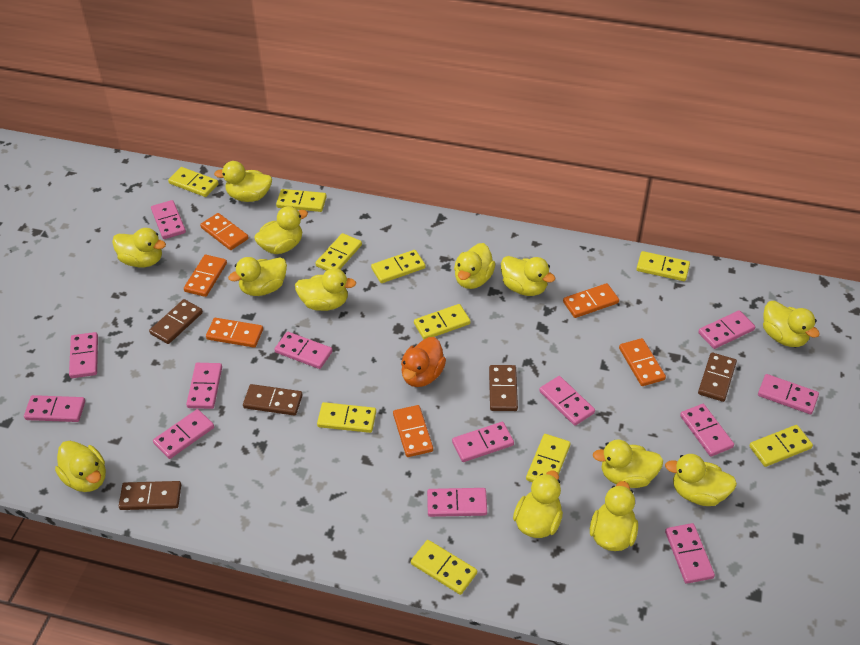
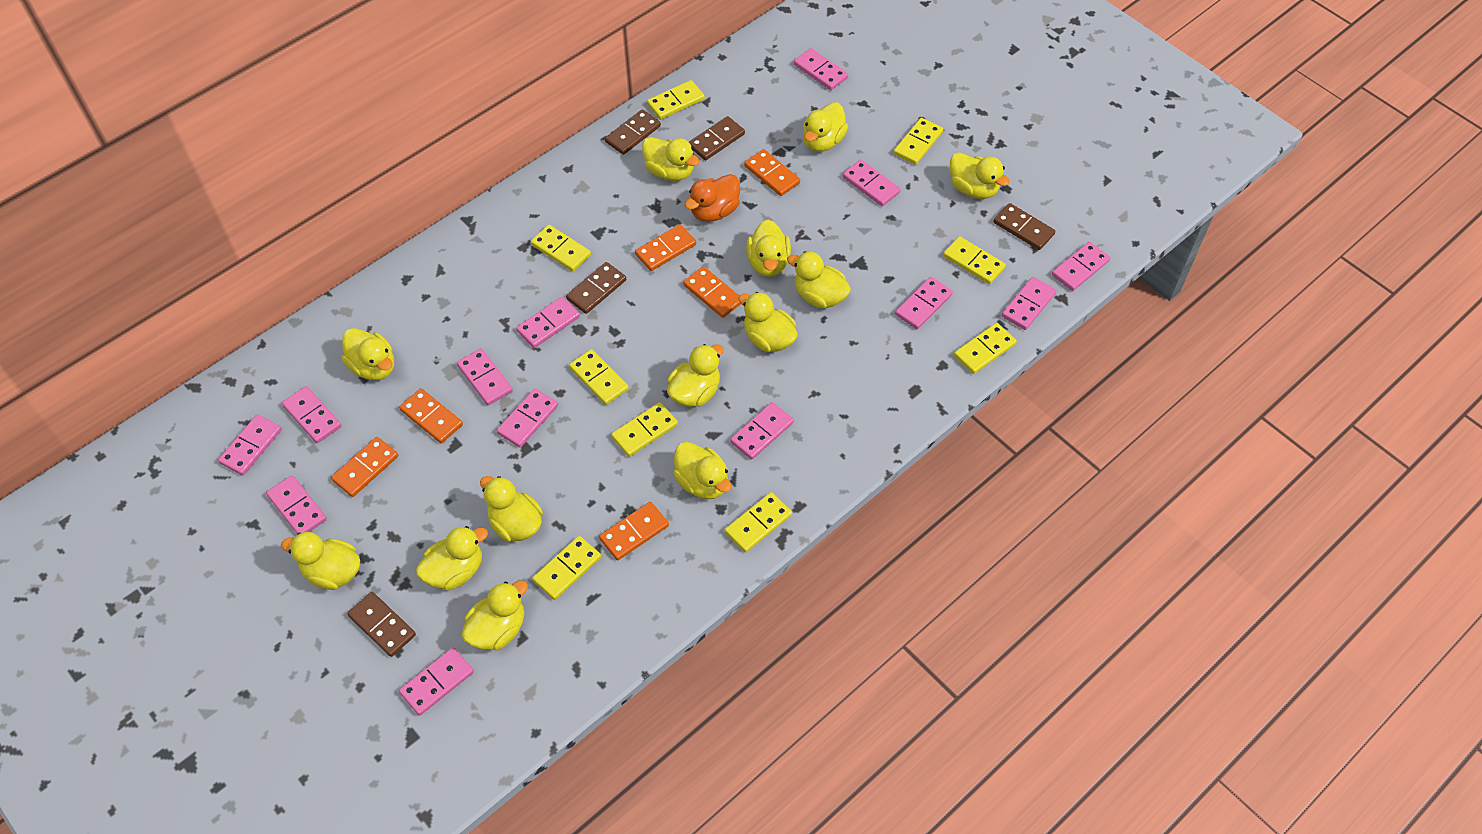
yellow domino: [168,167,219,197] [276,189,327,212] [316,233,362,271] [317,402,376,433] [371,250,425,283] [411,540,477,595] [414,304,470,339] [526,434,570,482] [636,251,690,281] [749,425,813,467] = 10 -> [531,225,591,272] [532,536,601,600] [569,349,629,405] [611,402,678,457] [647,80,705,120] [725,492,792,553] [893,118,943,165] [943,236,1006,284] [954,323,1017,374] = 9

